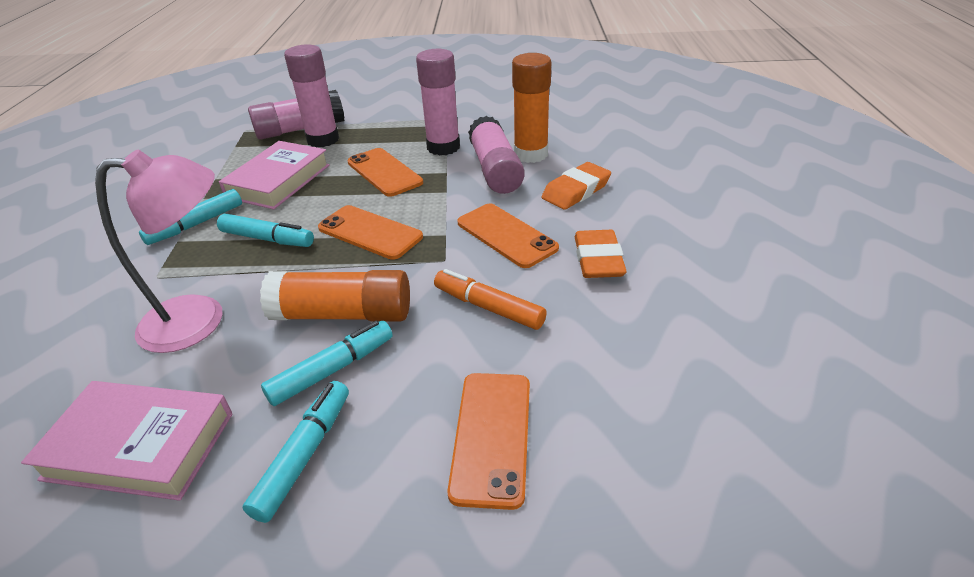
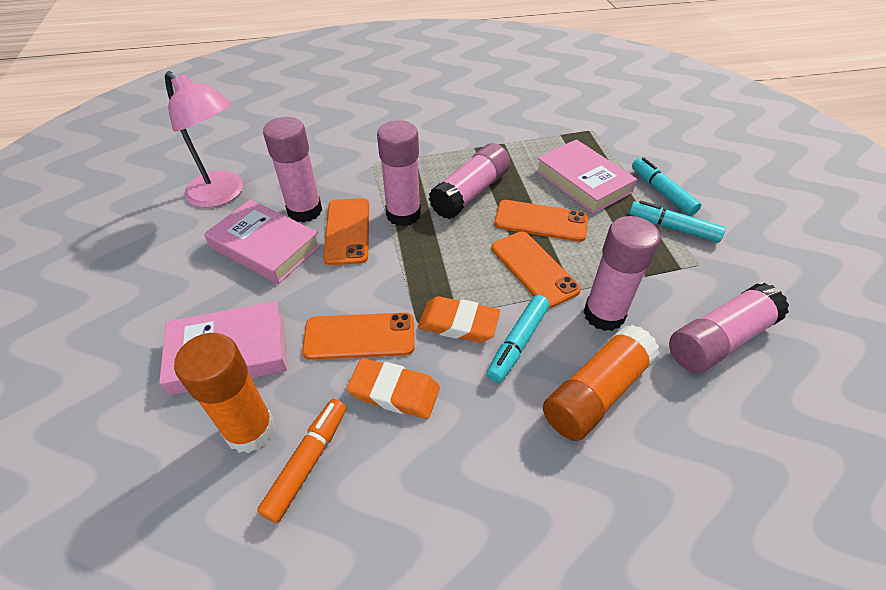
pink book: [21,381,233,501] [219,141,330,209] = 2 -> [159,301,287,395] [204,200,321,284] [535,139,637,214] = 3
pink glue stick: [248,90,344,140] [284,44,339,147] [416,49,460,156] [468,116,525,194] = 4 -> [263,117,322,223] [377,120,421,226] [429,143,510,219] [583,216,660,331] [669,283,789,373] = 5
turquoise marker: [139,189,242,245] [217,214,314,247] [243,381,349,523] [261,321,393,406] = 4 -> [487,295,550,383] [629,200,726,243] [632,158,701,216] = 3

